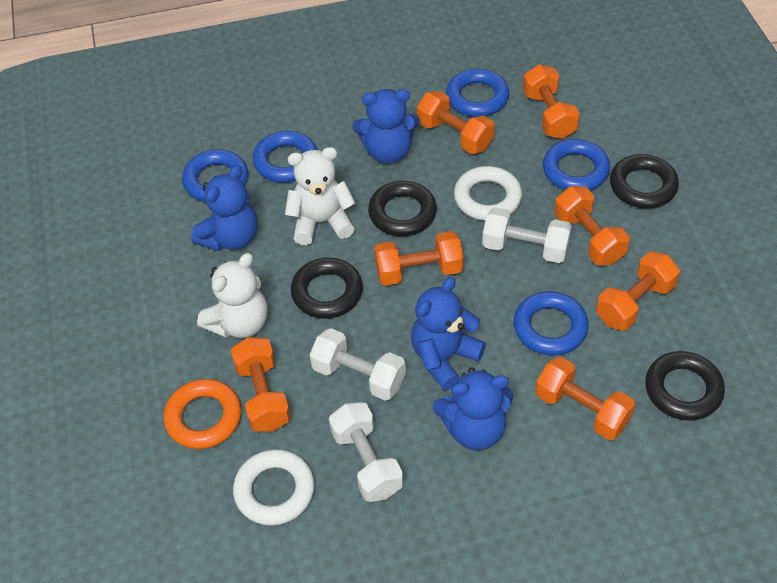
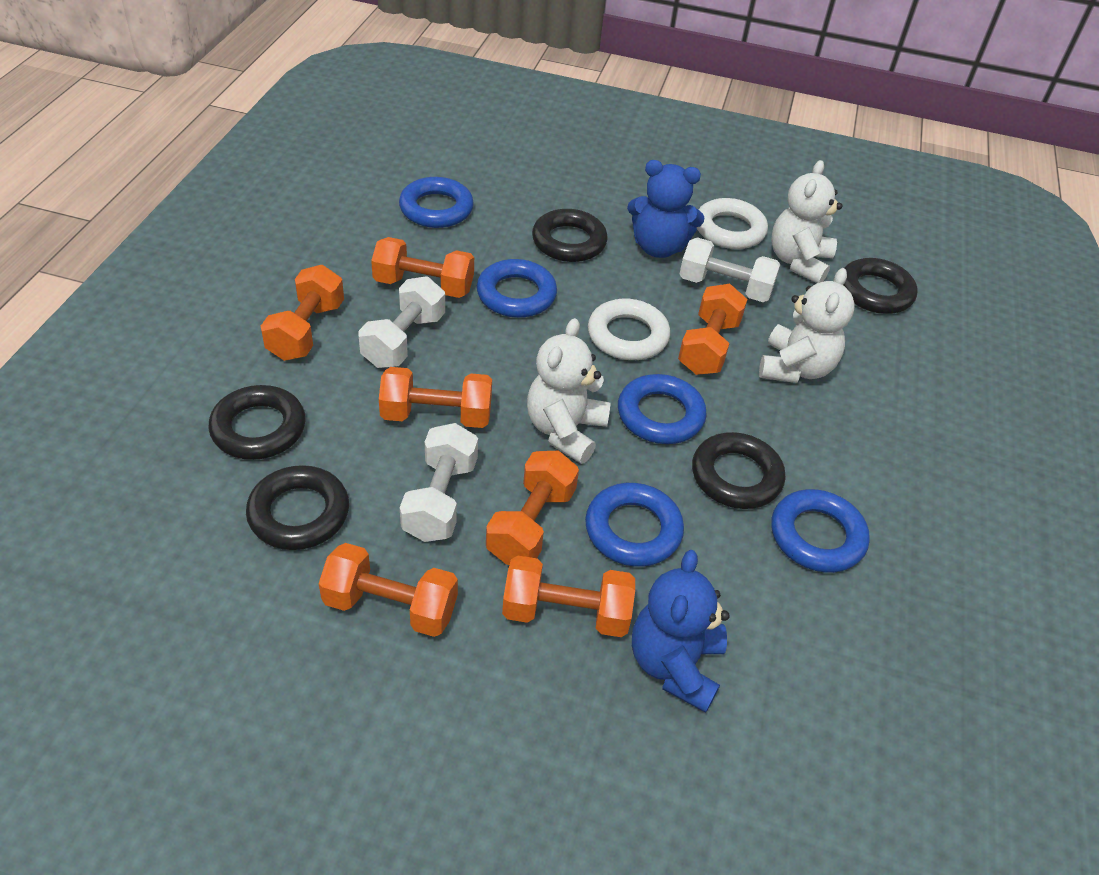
black ring: [291,257,363,319] [368,181,437,236] [610,154,679,209] [645,351,725,421] = 4 -> [208,385,306,460] [246,465,349,550] [532,209,608,262] [692,432,785,509] [844,258,917,314] = 5
blue teddy bear: [191,165,257,251] [352,89,420,164] [411,277,486,390] [433,367,513,450] = 4 -> [627,160,705,258] [632,550,730,713] = 2
orange ring: [164,379,242,449] = 1 -> none = 0
white teddy bear: [197,253,267,338] [285,147,355,245] = 2 -> [527,318,611,464] [759,268,854,383] [771,160,842,283] = 3

